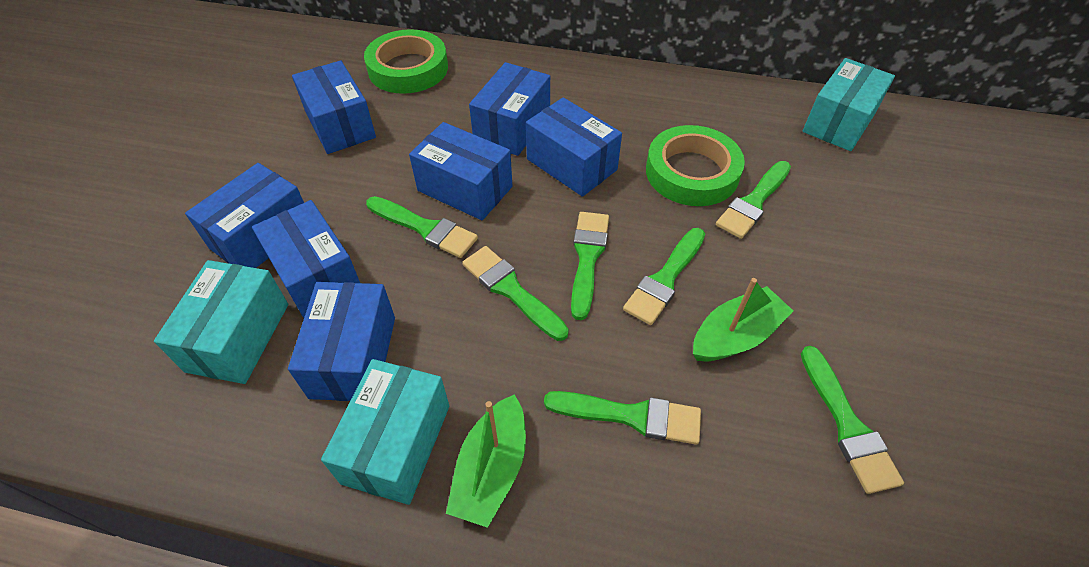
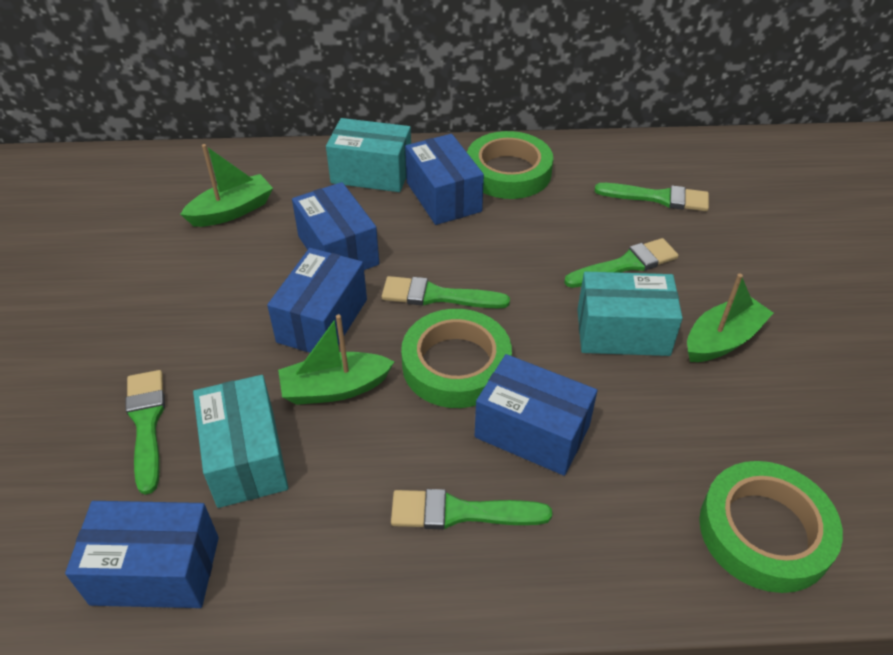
blue box: [185,163,304,268] [252,200,360,318] [288,282,395,401] [292,60,376,154] [409,122,512,220] [469,62,550,156] [526,97,622,197] = 7 -> [65,501,219,608] [267,248,367,353] [292,182,379,270] [405,134,484,225] [475,354,597,476] = 5
green boat: [446,394,526,528] [693,278,793,361] = 2 -> [180,144,273,227] [278,314,394,405] [687,274,773,362] = 3
green brush: [366,196,478,258] [462,246,569,341] [544,391,701,444] [571,212,609,320] [623,228,705,325] [716,161,791,239] [801,346,904,494] = 7 -> [126,370,165,495] [382,276,510,308] [391,489,552,529] [564,238,679,288] [595,183,709,211] = 5
green tape: [364,29,448,94] [646,125,745,206] = 2 -> [401,309,512,408] [467,131,553,199] [699,461,843,593] = 3

